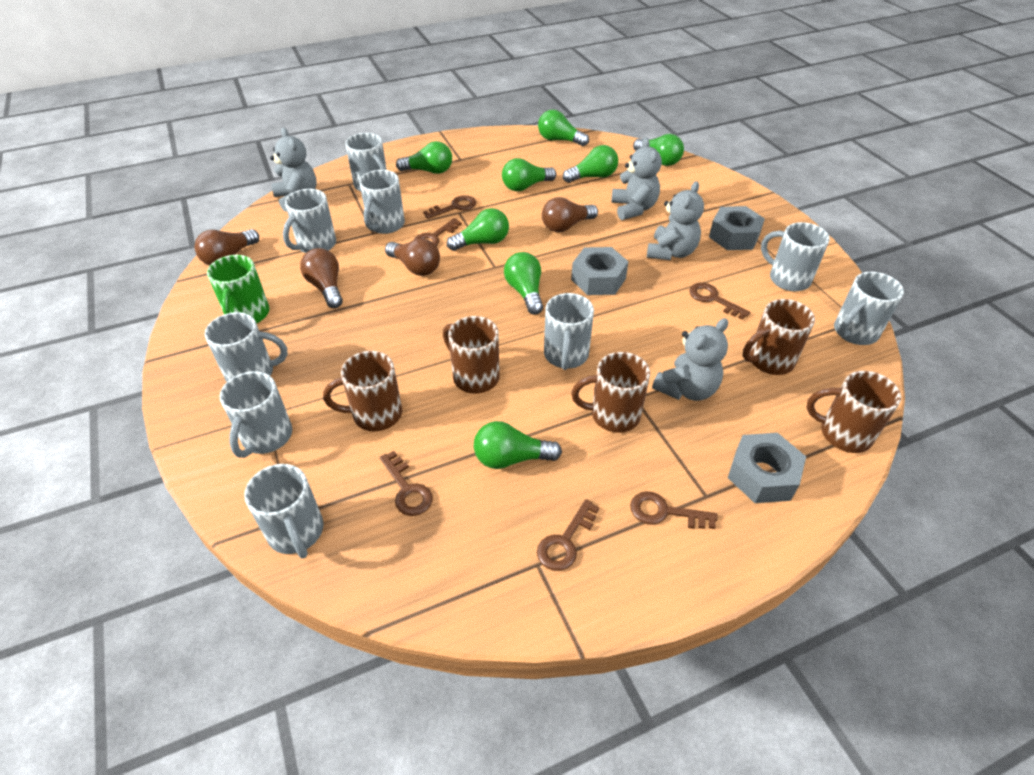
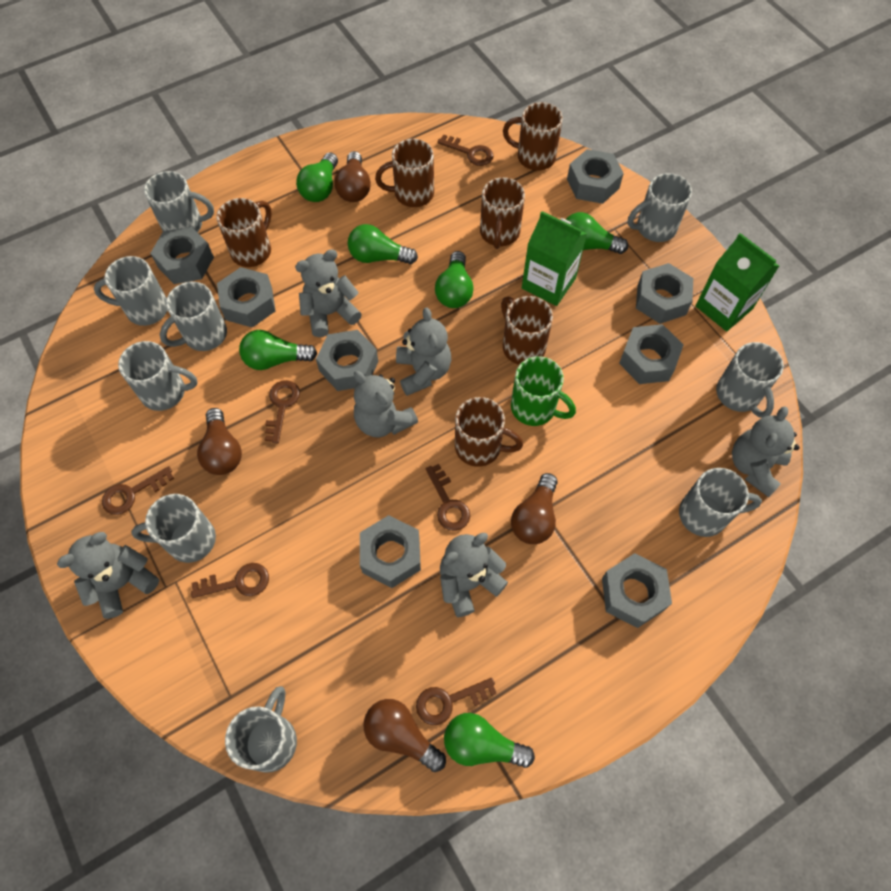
brown mug: [323,351,402,431] [443,316,500,394] [571,352,650,433] [743,299,815,375] [807,371,901,453] = 5 -> [216,198,272,267] [375,139,434,207] [455,397,523,467] [480,177,525,249] [501,296,553,365] [503,102,563,171] = 6
green carton: none = 0 -> [522,211,587,306] [695,233,779,332] = 2
green light bulb: [396,141,452,174] [447,208,509,251] [474,421,562,469] [502,158,556,191] [504,252,543,315] [538,110,589,146] [563,145,618,183] [633,134,684,166] = 8 -> [239,330,317,370] [296,152,338,202] [348,224,418,264] [435,251,474,308] [444,713,535,768] [566,212,628,254] = 6
grey nut: [571,247,629,295] [709,206,765,250] [728,433,806,503] = 3 -> [150,227,214,284] [217,267,276,328] [316,330,378,391] [360,515,421,588] [567,149,624,204] [602,553,672,628] [619,324,683,384] [636,263,693,324] = 8
grey teddy bear: [270,128,317,212] [612,137,662,220] [647,181,704,260] [652,318,728,401] = 4 -> [57,532,159,619] [295,249,362,337] [354,371,418,437] [396,308,451,396] [440,533,508,617] [732,406,800,497] = 6

